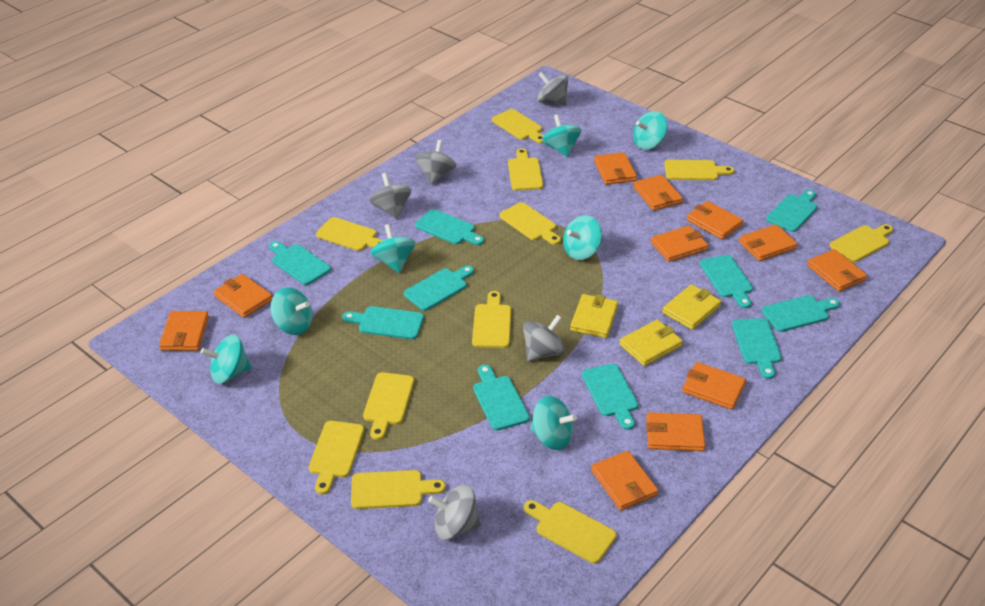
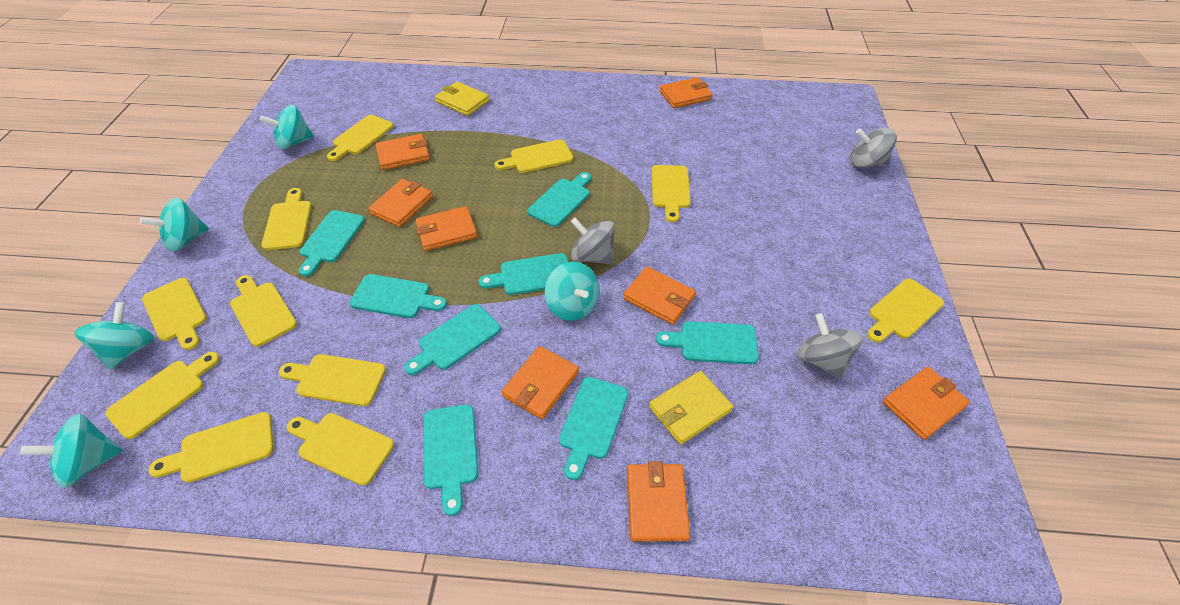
grey spinning top: [369,173,411,219] [415,140,456,185] [428,485,481,540] [523,315,565,361] [537,72,568,106] = 5 -> [571,218,615,264] [797,313,863,379] [850,128,897,168] = 3
orange wallet: [159,311,209,351] [214,274,272,318] [591,451,658,511] [594,152,637,185] [633,175,683,211] [646,412,705,451] [651,225,708,262] [682,362,746,410] [687,201,743,239] [739,224,797,261] [807,249,867,292] = 11 -> [368,179,433,227] [375,134,430,170] [415,206,477,251] [501,346,579,419] [623,267,696,325] [627,461,690,542] [660,77,713,108] [883,367,970,440] = 8
turquoise cutting board: [269,241,331,285] [342,306,424,339] [404,266,474,311] [415,209,484,245] [473,365,530,430] [582,364,638,430] [700,255,753,308] [732,318,782,379] [762,295,840,332] [766,190,817,232] = 10 -> [299,210,365,277] [349,274,447,318] [405,304,501,375] [423,404,478,516] [479,253,568,295] [527,172,591,227] [559,377,629,480] [656,321,759,364] = 8
turquoise spinning top: [201,335,252,384] [270,287,313,335] [371,224,416,273] [530,396,577,450] [542,114,581,157] [563,215,602,260] [633,111,668,149] = 7 -> [20,414,122,488] [74,302,154,370] [140,198,209,252] [260,105,314,150] [545,262,600,321] = 5
yellow wallet: [570,294,618,338] [619,320,683,366] [662,284,721,330] = 3 -> [435,81,489,116] [649,371,733,445] = 2

